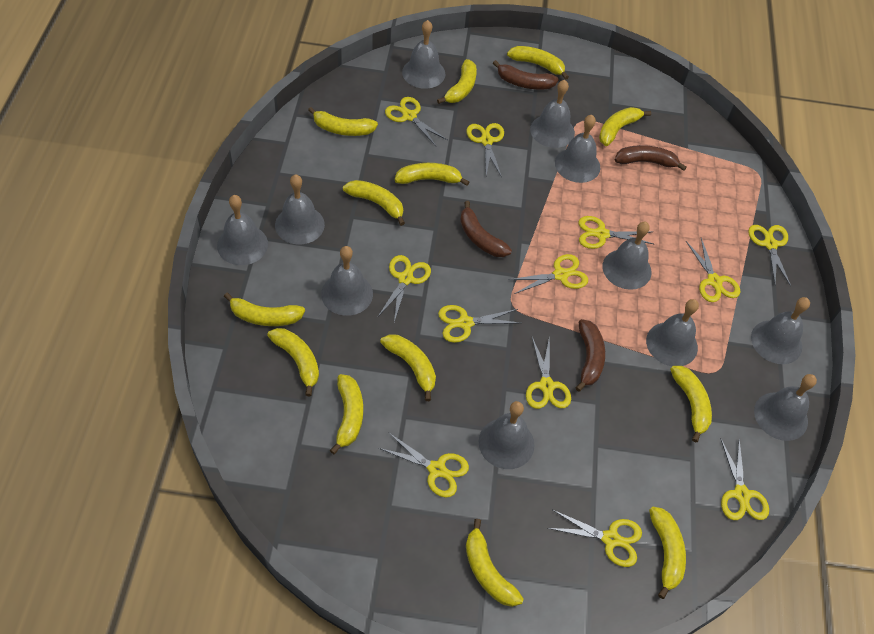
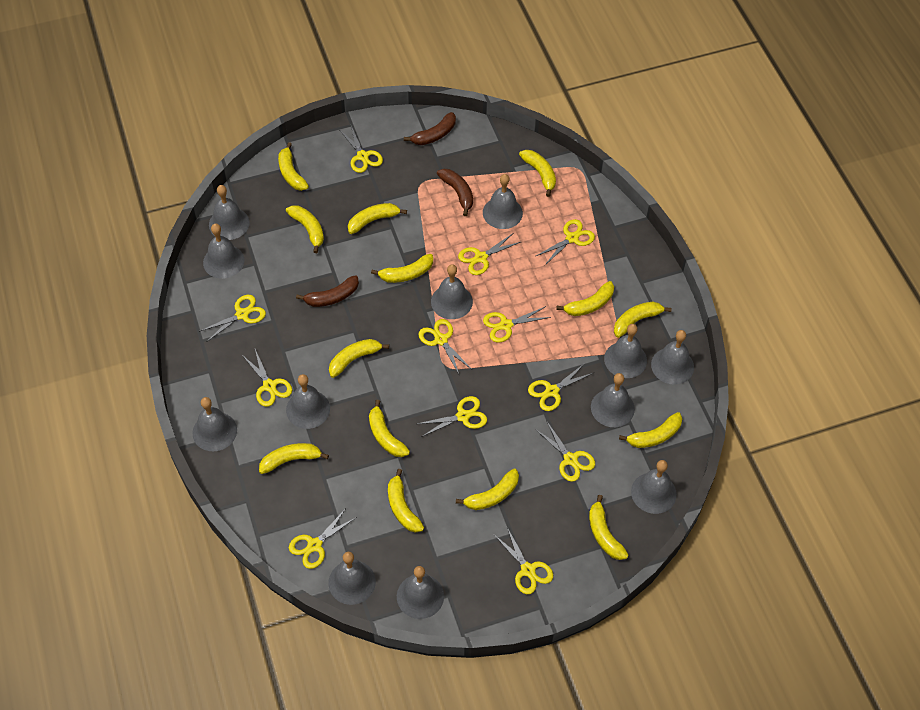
brown banana: [460,201,512,257] [493,60,559,89] [575,319,605,392] [615,145,687,171] = 4 -> [296,275,359,307] [404,112,456,145] [437,169,473,216] = 3
grey bell: [217,195,268,265] [275,174,325,245] [321,246,373,316] [402,20,445,89] [479,401,535,469] [530,80,575,148] [555,115,600,183] [602,222,651,290] [646,299,699,366] [751,297,810,364] [754,374,817,441] = 11 -> [192,397,237,451] [203,223,244,279] [209,185,250,240] [286,374,330,429] [328,552,376,605] [397,566,444,619] [431,264,473,319] [483,174,523,229] [591,373,635,427] [604,324,647,378] [631,460,677,514] [651,330,694,385] = 12
yellow banana: [224,293,305,326] [267,328,319,396] [308,107,378,136] [330,374,363,454] [343,180,405,226] [380,334,436,401] [394,163,469,186] [437,59,477,104] [466,519,524,607] [507,46,569,80] [599,107,651,146] [649,507,686,599] [670,366,712,442] = 13 -> [259,443,329,474] [278,142,309,191] [286,205,324,253] [329,339,389,378] [348,203,407,234] [369,400,410,457] [371,254,433,283] [388,469,424,532] [456,469,519,510] [519,150,556,197] [556,281,614,316] [589,495,629,560] [614,302,672,338] [619,412,682,448] = 14

